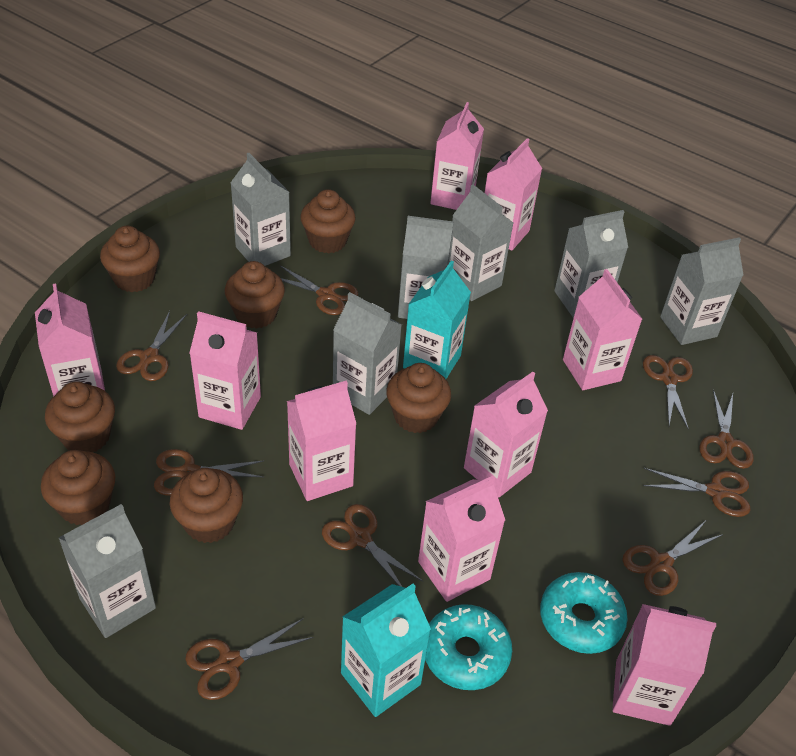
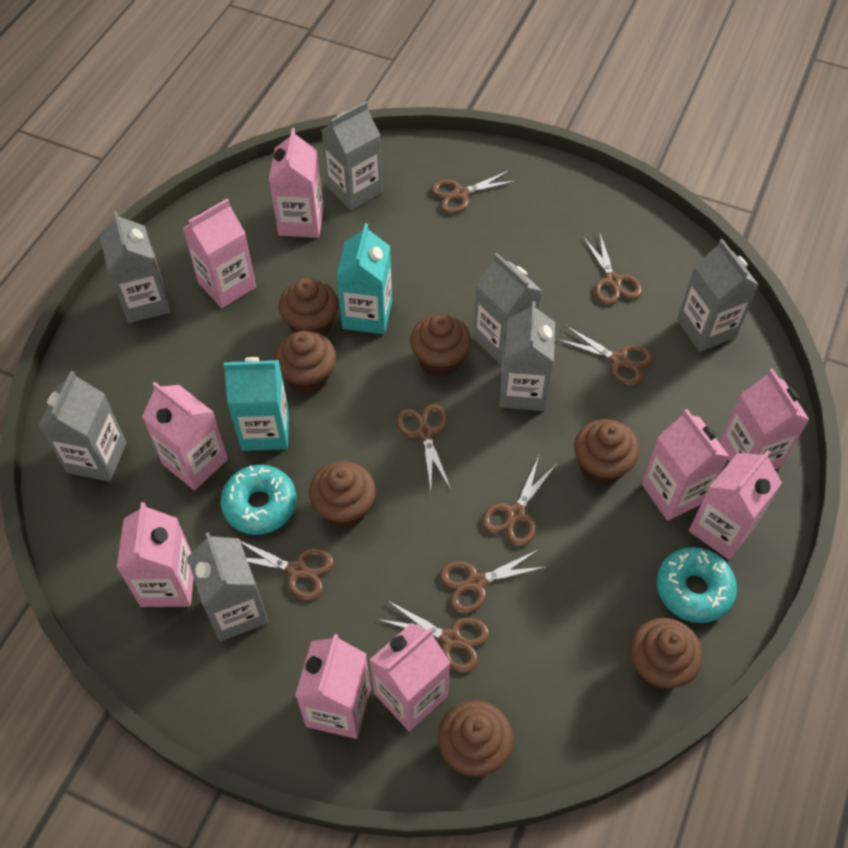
brown scissors: [116,311,187,381] [154,449,264,496] [185,618,313,700] [280,265,358,315] [322,504,423,587] [622,521,723,596] [643,355,693,430] [643,468,750,517] [699,390,754,469] = 9 -> [240,541,334,600] [377,600,489,673] [396,403,451,490] [431,170,518,214] [439,549,549,613] [482,456,556,546] [557,325,653,386] [583,232,642,305] = 8

